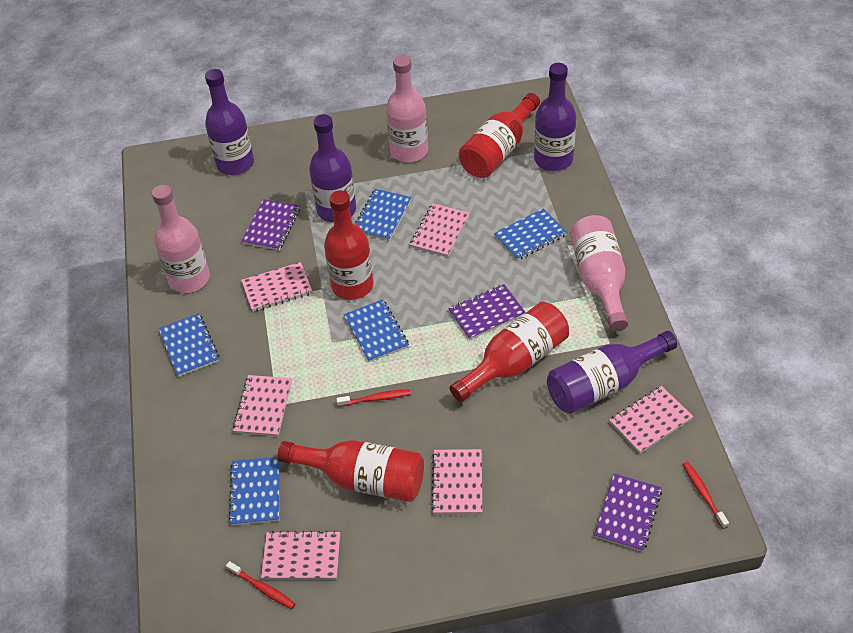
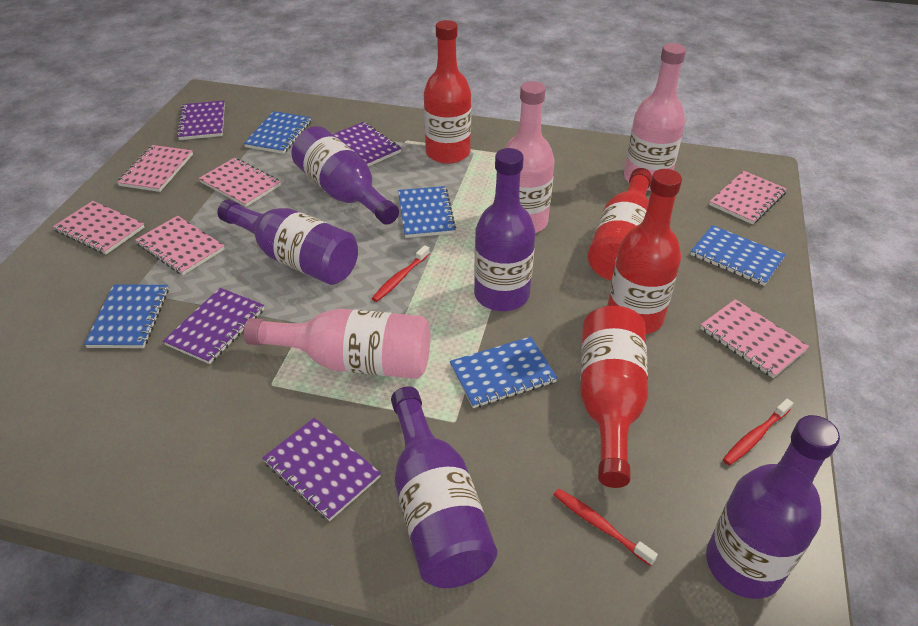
purple bottle: [205,69,254,175] [309,114,356,222] [534,63,576,171] [547,331,677,414] = 4 -> [217,200,358,285] [291,126,399,225] [391,386,497,588] [474,148,535,311] [706,415,840,599] = 5
purple notebook: [242,199,300,250] [449,284,526,340] [594,474,662,552] = 3 -> [163,288,264,364] [177,100,225,140] [262,418,381,521] [333,122,401,167] = 4

